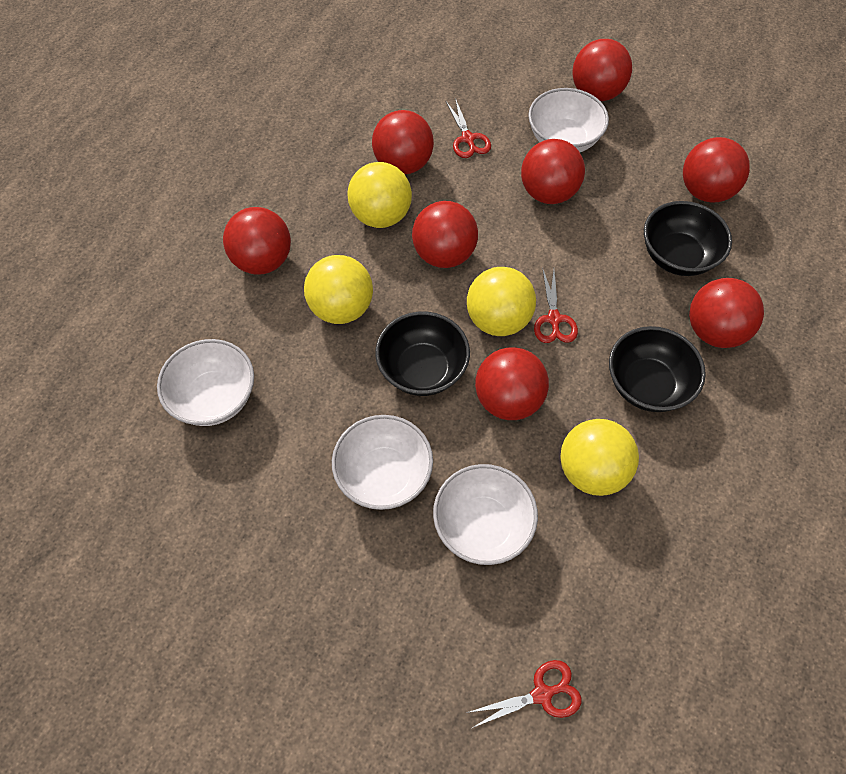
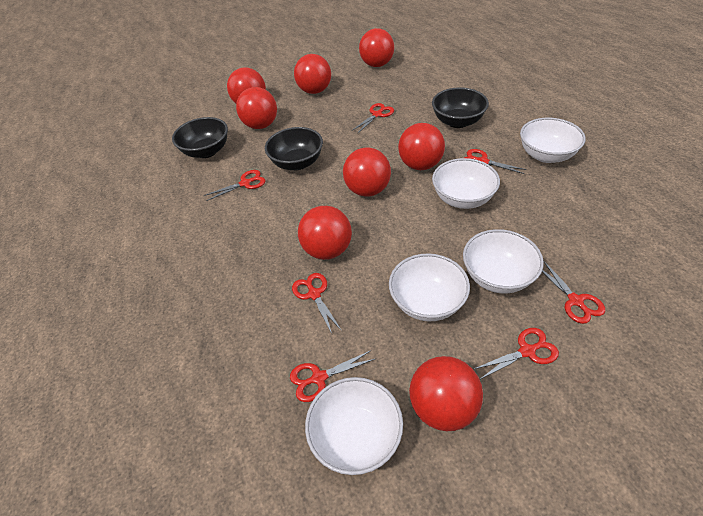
red scissors: [446,98,491,158] [466,660,582,728] [534,267,578,343] = 3 -> [204,170,265,201] [290,350,375,402] [292,273,342,334] [352,103,394,134] [465,149,527,174] [474,328,559,379] [542,260,605,324] = 7
white bowl: [157,339,254,426] [332,415,433,510] [433,464,538,565] [528,88,609,152] = 4 -> [305,377,403,475] [389,253,470,321] [432,158,500,209] [463,229,544,294] [520,118,585,163] = 5
yellow ball: [304,255,373,324] [347,162,412,228] [467,267,536,336] [561,419,639,496] = 4 -> none = 0

